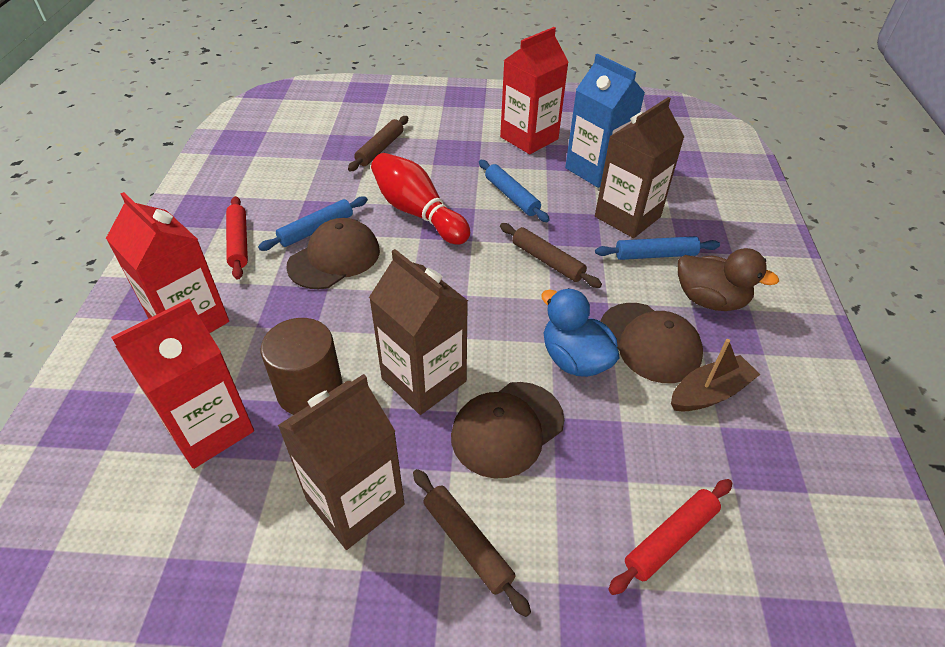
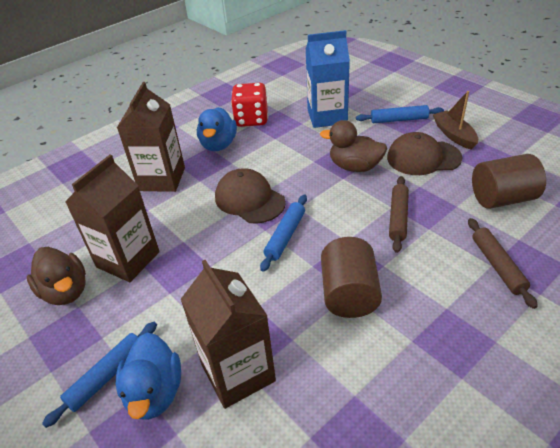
blue duck: [541,288,620,377] = 1 -> [116,333,181,420] [197,107,237,151] = 2
brown cap: [286,218,380,289] [451,382,564,479] [601,303,703,383] = 3 -> [215,168,286,224] [387,132,463,175] = 2
brown cylinder: [261,318,343,415] = 1 -> [321,237,382,318] [472,154,546,209] = 2
brown duck: [678,248,779,311] = 1 -> [27,247,86,305] [320,120,387,172] = 2
brown rolling pin: [348,116,408,171] [413,469,531,617] [500,223,602,288] = 3 -> [389,176,409,253] [468,218,538,309] = 2
red bowling pin: [371,153,470,245] = 1 -> none = 0
red carton: [106,192,229,333] [111,299,254,469] [500,27,569,154] = 3 -> none = 0
red dice: none = 0 -> [231,83,268,127] = 1
red rolling pin: [226,196,248,280] [608,479,732,595] = 2 -> none = 0

